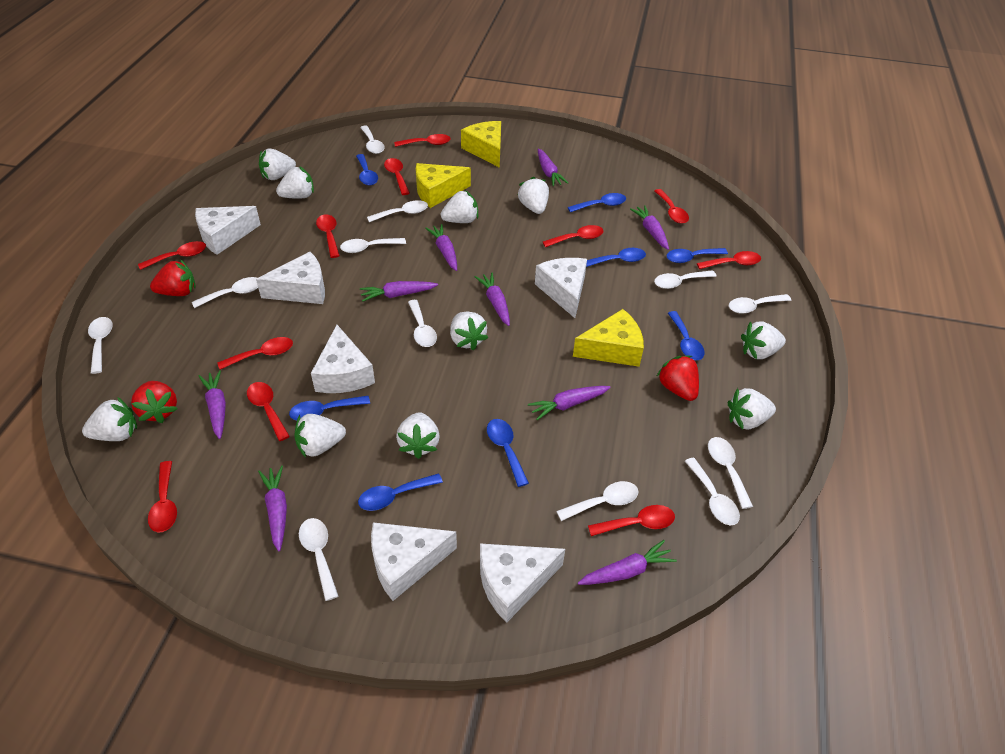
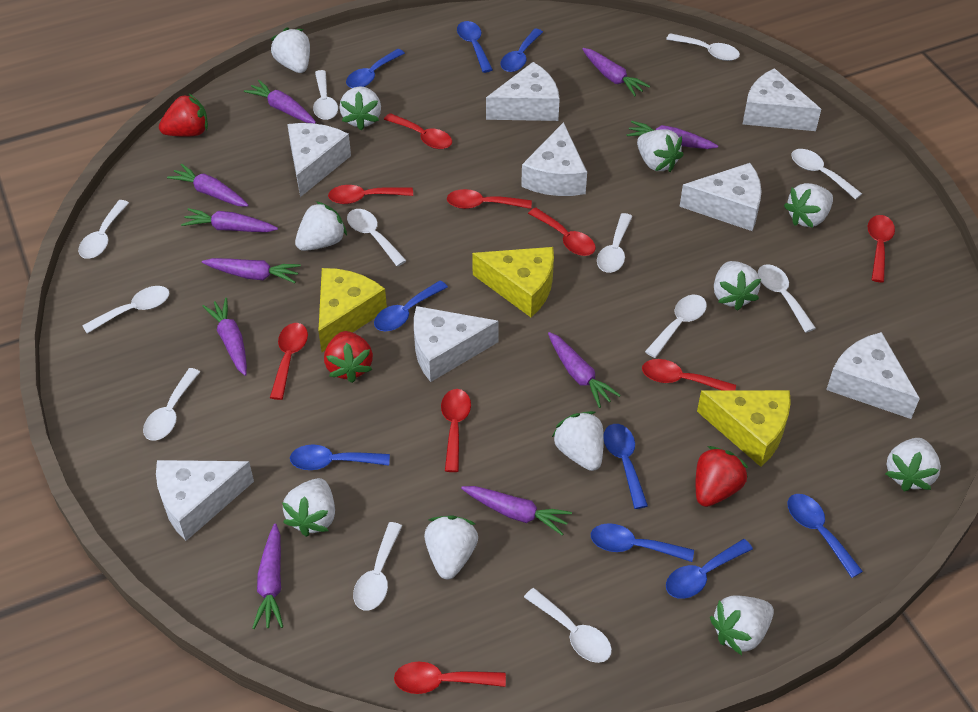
blue spoon: [289,396,370,420] [356,154,378,185] [358,473,443,511] [487,419,529,487] [568,193,626,212] [586,248,646,267] [666,248,728,263] [668,311,705,360] = 8 -> [290,444,390,470] [346,49,405,88] [374,280,448,331] [457,21,493,73] [500,29,543,72] [591,523,694,562] [604,424,648,509] [666,539,753,599] [787,494,863,578] = 9
purple carrot: [198,370,226,439] [258,466,287,552] [360,281,438,302] [425,224,457,271] [475,272,510,326] [528,386,611,420] [538,148,568,186] [578,540,677,585] [630,205,669,250] = 9 -> [167,164,249,207] [181,208,278,232] [202,258,301,283] [202,298,247,376] [244,80,316,124] [252,523,283,629] [461,486,572,535] [548,332,621,408] [582,48,650,96] [627,121,718,149] = 10
red spoon: [138,241,206,270] [148,461,177,532] [217,337,293,370] [247,382,290,441] [316,214,340,258] [384,158,410,195] [394,134,451,147] [543,225,603,247] [588,505,675,536] [654,189,689,224] [697,251,761,269] = 11 -> [270,323,308,400] [328,185,413,204] [384,113,452,149] [394,662,506,694] [441,389,471,472] [447,189,532,209] [528,208,596,256] [642,359,736,391] [868,215,895,282] = 9
white cheese: [195,206,261,255] [256,252,325,304] [311,325,375,393] [371,522,457,601] [480,544,565,623] [535,258,587,318] = 6 -> [156,460,254,541] [287,123,351,197] [414,306,499,382] [486,62,560,121] [521,122,587,196] [679,163,762,231] [743,68,821,131] [826,332,920,419] = 8
white strawberry: [82,397,137,441] [259,149,296,180] [276,166,314,199] [294,414,346,458] [396,412,440,459] [441,190,478,223] [450,312,488,351] [517,177,549,214] [728,388,776,429] [741,322,786,359] = 10 -> [270,28,310,73] [282,478,335,537] [295,201,347,251] [339,86,381,130] [424,515,478,579] [552,411,604,471] [637,129,683,172] [710,595,774,655] [714,261,761,311] [784,183,833,228] [885,438,941,491] = 11

